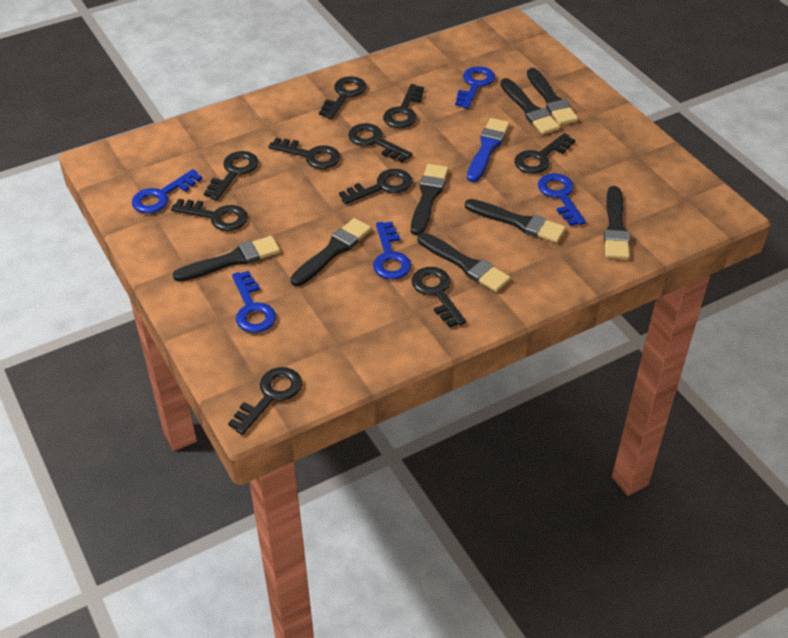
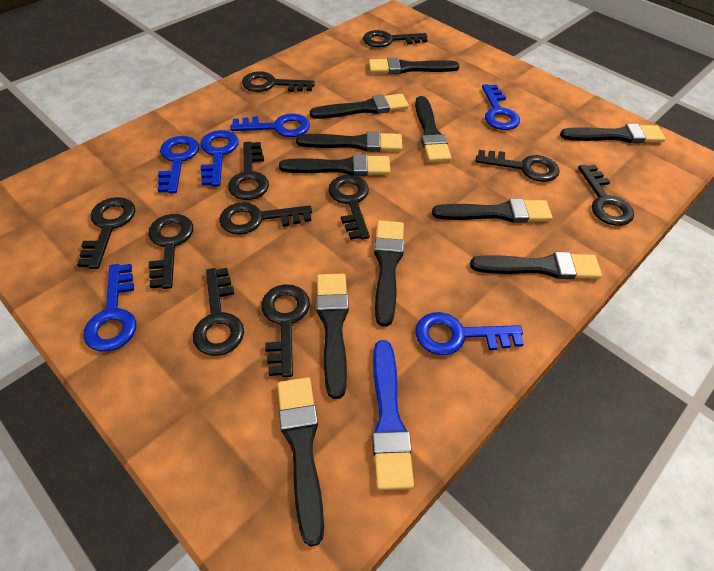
black brush: [173,236,280,282] [290,218,371,286] [411,164,448,236] [418,232,510,292] [465,199,566,243] [500,78,560,134] [527,68,578,125] [604,186,630,259] = 8 -> [277,377,324,547] [279,154,391,176] [296,131,402,152] [310,94,409,119] [316,274,349,399] [369,57,460,74] [374,221,404,327] [415,96,452,162] [432,198,552,223] [470,252,602,279] [560,124,666,143] = 11
black key: [171,199,248,231] [204,151,258,200] [228,367,302,435] [268,138,340,169] [319,76,367,119] [339,169,412,204] [348,123,413,162] [383,84,424,128] [411,267,466,328] [514,133,575,174] = 10 -> [77,197,135,269] [148,214,193,289] [193,268,244,356] [219,202,312,235] [228,142,269,200] [242,71,315,92] [261,284,310,377] [328,175,370,240] [363,30,428,48] [475,150,560,182] [578,165,634,226] = 11
blue key: [132,169,202,213] [232,271,276,333] [373,222,412,280] [455,66,495,109] [538,173,586,226] = 5 -> [83,264,136,352] [158,136,199,193] [200,130,239,186] [230,114,310,137] [415,312,524,355] [482,84,520,130] = 6

